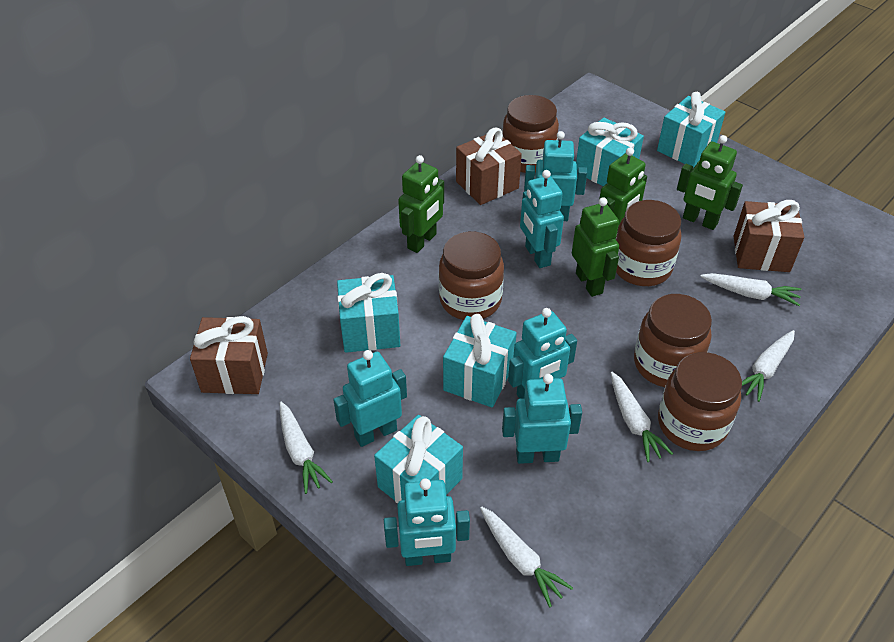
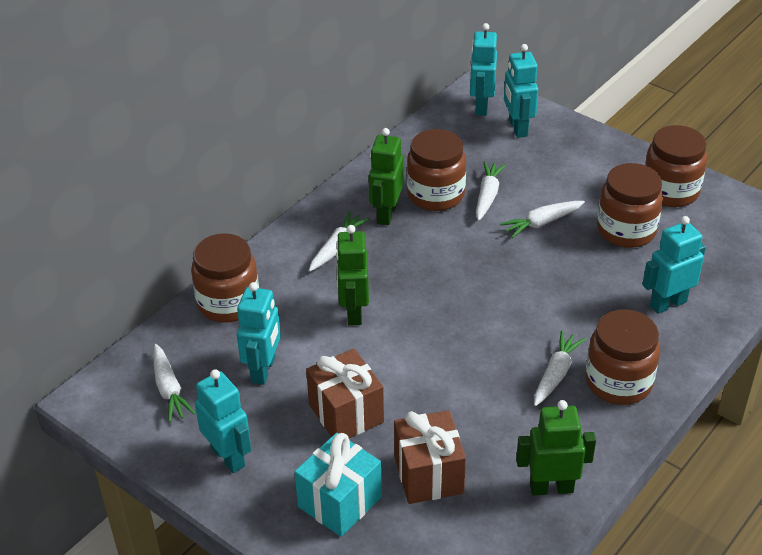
brown gift: [190,316,268,394] [456,127,522,205] [734,200,804,272] = 3 -> [306,349,384,438] [394,410,466,504] = 2
green robot: [398,155,444,253] [572,197,619,297] [599,147,647,239] [677,135,743,230] = 4 -> [336,225,369,326] [369,128,404,225] [516,400,596,496] = 3
turquoise gift: [337,273,400,353] [374,415,463,504] [443,314,517,408] [576,118,644,186] [657,92,726,168] = 5 -> [294,433,382,537] = 1
turquoise robot: [333,350,407,447] [384,478,470,566] [502,374,582,464] [508,308,577,399] [520,170,564,268] [524,131,587,221] = 6 -> [195,369,251,473] [237,282,281,385] [470,23,497,116] [504,44,538,138] [642,216,706,314] = 5

